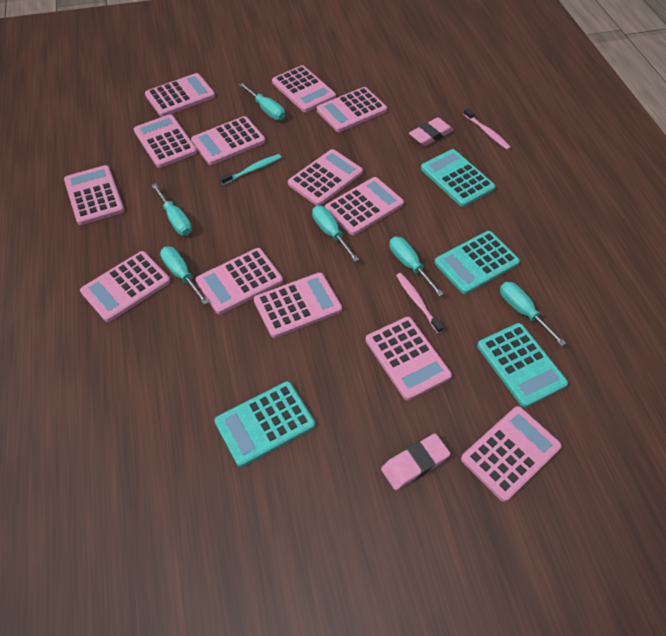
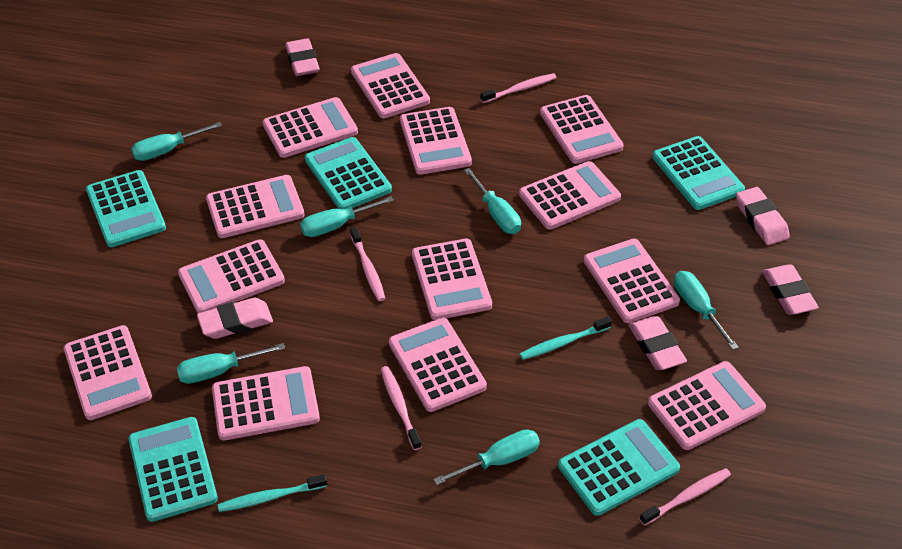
pink eraser: [381,433,450,490] [409,117,453,146] = 2 -> [197,298,273,339] [285,38,320,76] [629,316,687,370] [736,187,790,245] [762,264,819,315] = 5
pink toothbrush: [396,273,444,333] [463,108,511,150] = 2 -> [350,226,385,301] [381,366,421,450] [481,73,557,103] [640,468,731,526] = 4
turquoise calculator: [215,381,315,467] [421,149,495,207] [435,231,520,294] [477,323,568,408] = 4 -> [86,170,166,247] [128,417,218,522] [305,137,392,209] [558,419,680,516] [652,136,745,210] = 5
turquoise toothbrush: [220,154,282,185] = 1 -> [218,474,327,512] [520,317,612,360] = 2

